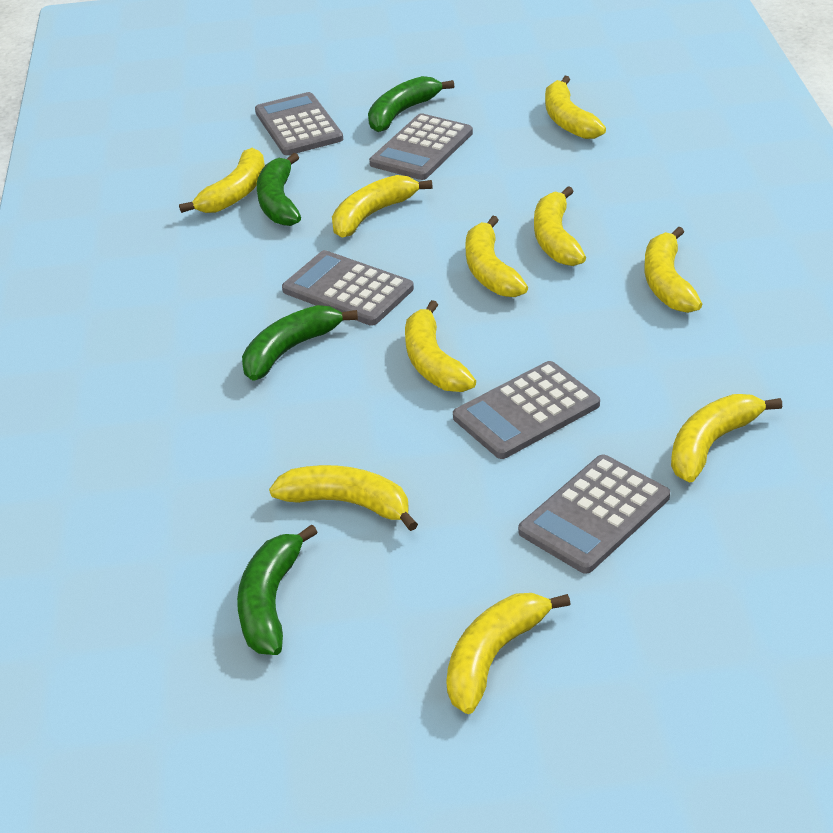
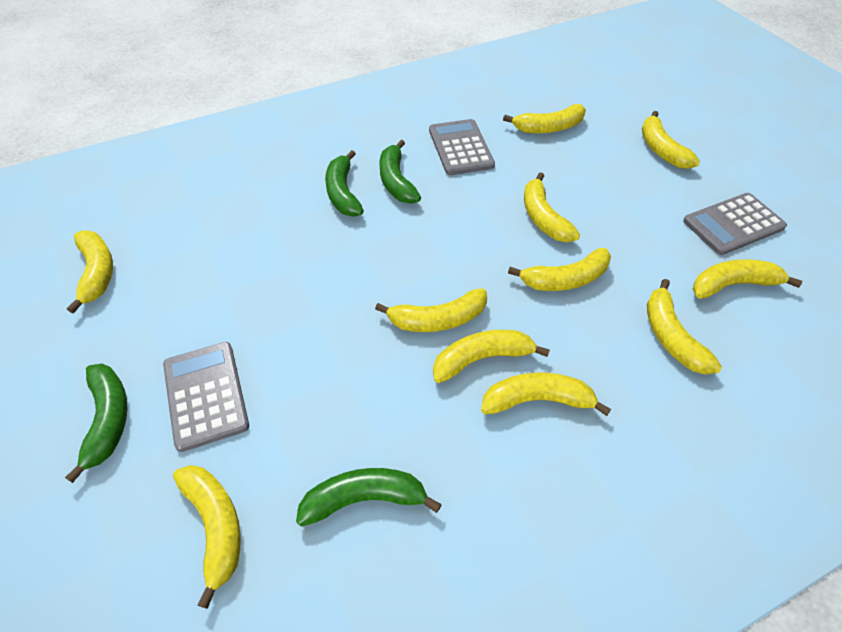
grey calculator: [255,92,343,155] [282,250,414,326] [369,113,473,180] [453,361,600,459] [518,454,670,574] = 5 -> [163,342,249,452] [429,119,495,175] [683,193,787,255] = 3
yellow banana: [179,148,265,213] [269,465,418,531] [332,175,433,238] [405,300,476,392] [446,593,570,714] [465,216,528,297] [534,186,586,266] [545,76,606,139] [645,226,702,313] [671,394,782,483] = 10 -> [67,230,113,314] [173,465,241,609] [375,289,487,332] [433,330,550,383] [481,373,611,416] [503,104,586,134] [508,248,611,291] [524,172,580,242] [642,111,700,169] [647,279,722,375] [693,259,802,299] = 11

